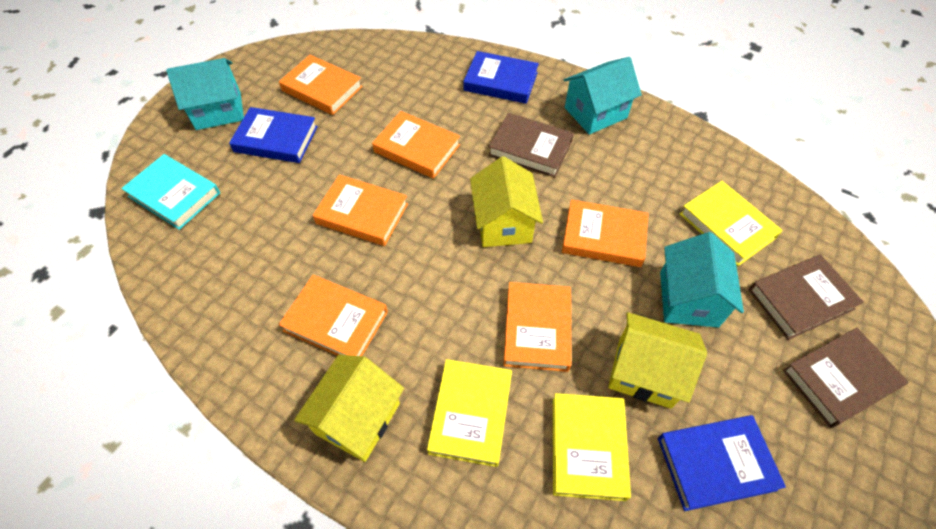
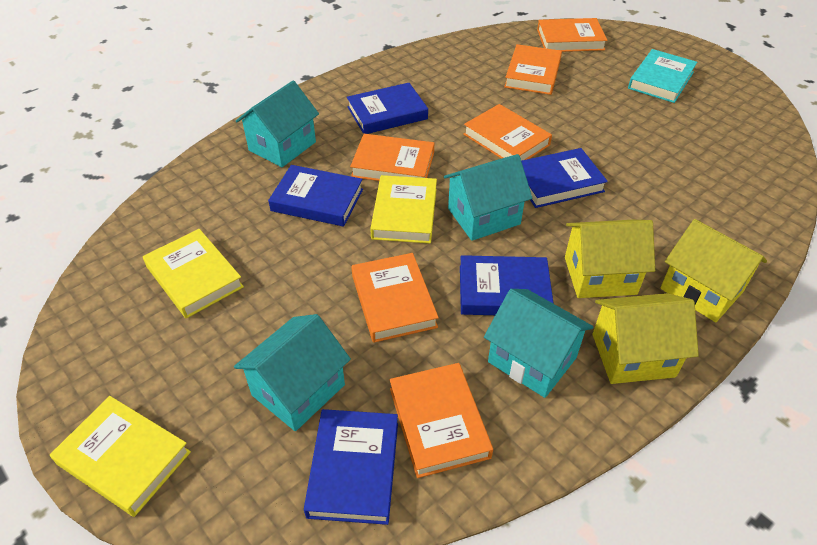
blue book: [229,107,318,163] [463,51,539,104] [658,415,786,511] = 3 -> [268,165,363,227] [304,409,398,525] [347,83,428,134] [460,255,554,315] [521,148,608,208] = 5
brown book: [489,113,574,177] [749,254,864,340] [783,328,908,428] = 3 -> none = 0
turquoise house: [166,58,244,130] [564,57,642,134] [660,232,744,327] = 3 -> [234,314,351,431] [236,81,319,167] [444,154,532,241] [484,289,593,398] = 4

